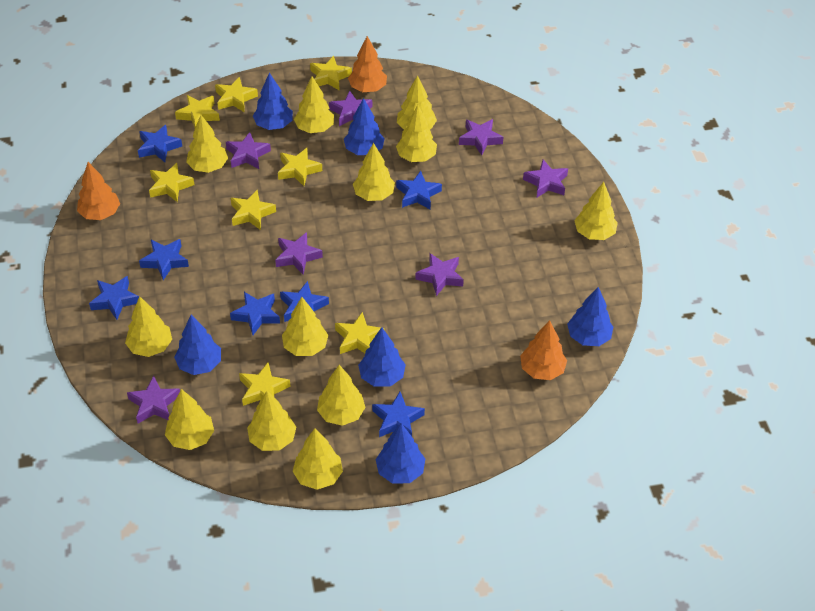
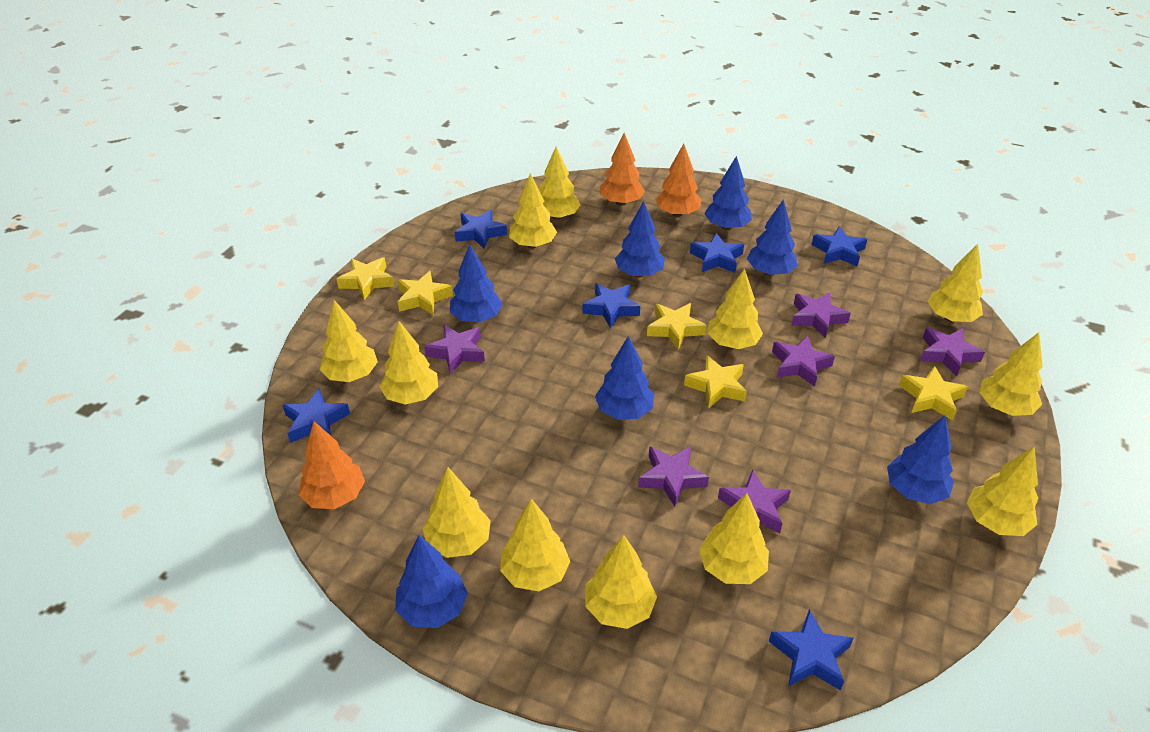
blue star: [89,276,139,320] [138,125,182,162] [139,239,189,280] [230,292,280,335] [280,281,329,322] [372,392,425,437] [396,171,442,210] = 7 -> [282,388,350,443] [455,210,507,249] [583,283,640,328] [690,233,744,273] [769,609,853,691] [812,226,867,266] = 6
blue tree: [174,315,221,375] [253,72,293,130] [344,98,385,155] [358,327,406,387] [376,423,425,484] [567,287,613,346] = 6 -> [395,535,468,628] [450,244,503,322] [595,336,654,420] [615,201,665,277] [704,156,752,230] [747,199,798,276] [887,415,954,504] = 7
purple star: [127,375,180,424] [226,132,271,169] [275,232,323,275] [329,91,372,126] [415,253,464,296] [459,119,503,155] [523,160,568,197] = 7 -> [424,325,485,374] [638,447,709,507] [718,469,791,533] [772,336,835,387] [791,292,851,338] [920,328,985,377] = 6
yellow star: [149,163,194,202] [175,95,220,128] [215,77,258,113] [231,190,276,230] [239,362,291,406] [278,148,322,186] [310,56,352,90] [335,312,385,354] = 8 -> [336,257,394,300] [398,271,453,315] [647,303,707,350] [684,355,747,409] [899,366,968,421] = 5

